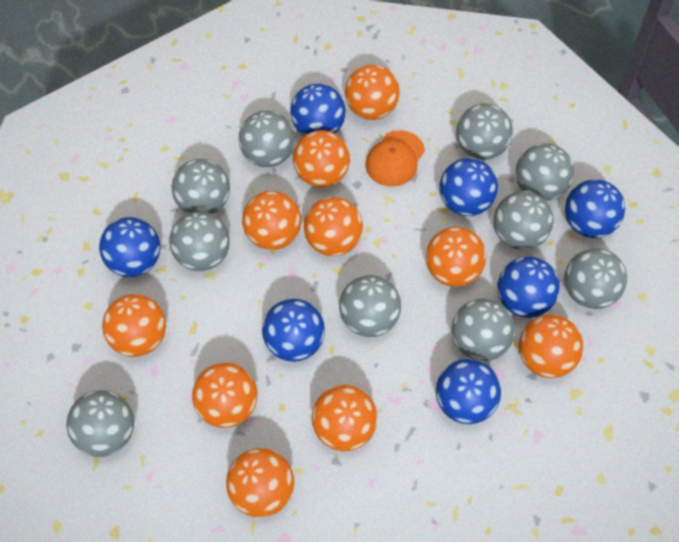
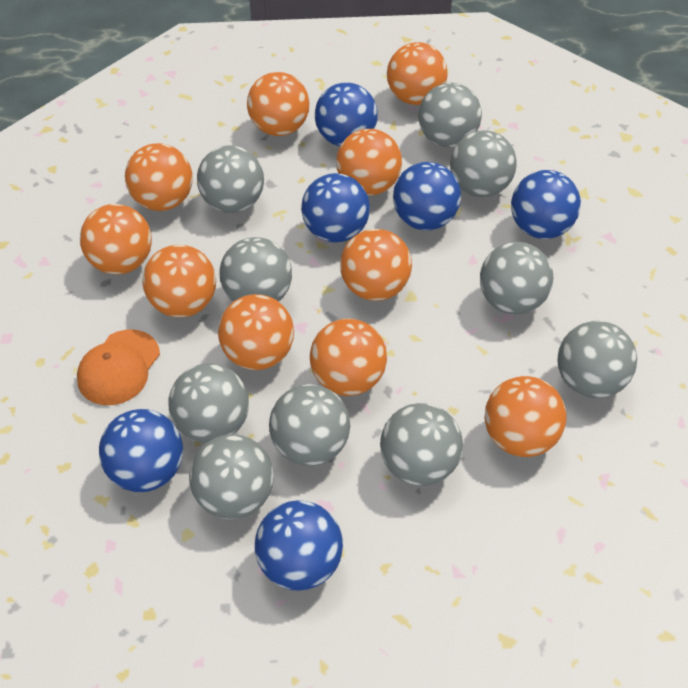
blue ball: [99,217,160,277] [262,299,325,362] [290,84,346,136] [436,359,501,424] [440,158,498,216] [498,256,560,318] [565,179,625,238] = 7 -> [99,409,183,492] [255,501,343,591] [301,173,370,243] [315,82,378,146] [393,162,461,231] [511,170,581,239] = 6

